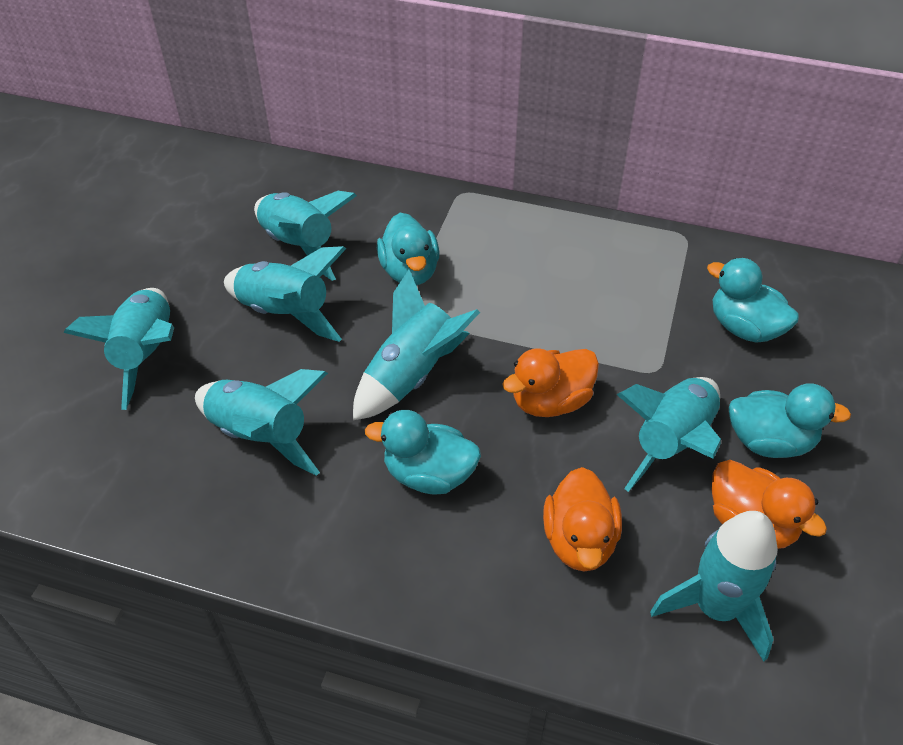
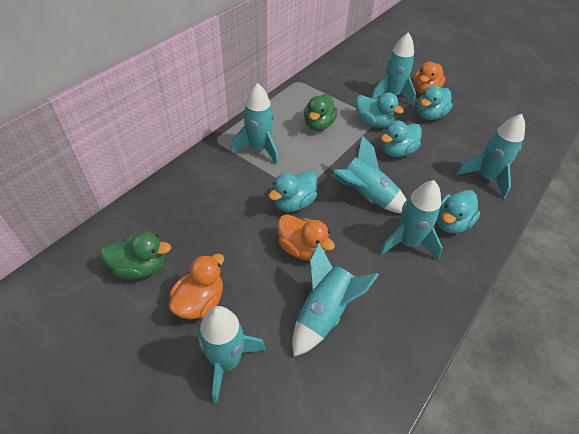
green duck: none = 0 -> [101,231,171,279] [304,94,338,131] = 2
turquoise duck: [365,410,481,495] [377,213,440,285] [707,258,799,343] [729,383,851,458] = 4 -> [269,171,317,212] [356,92,404,128] [381,120,422,157] [417,85,453,120] [436,190,480,233] = 5

